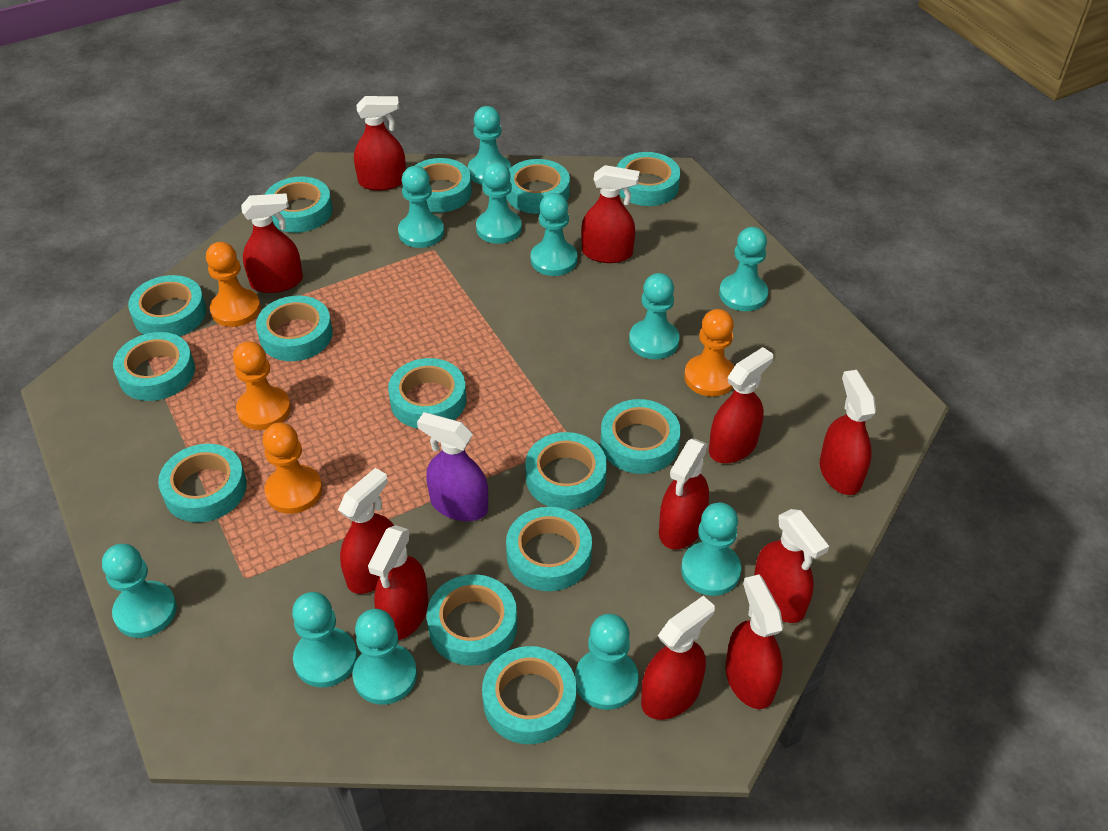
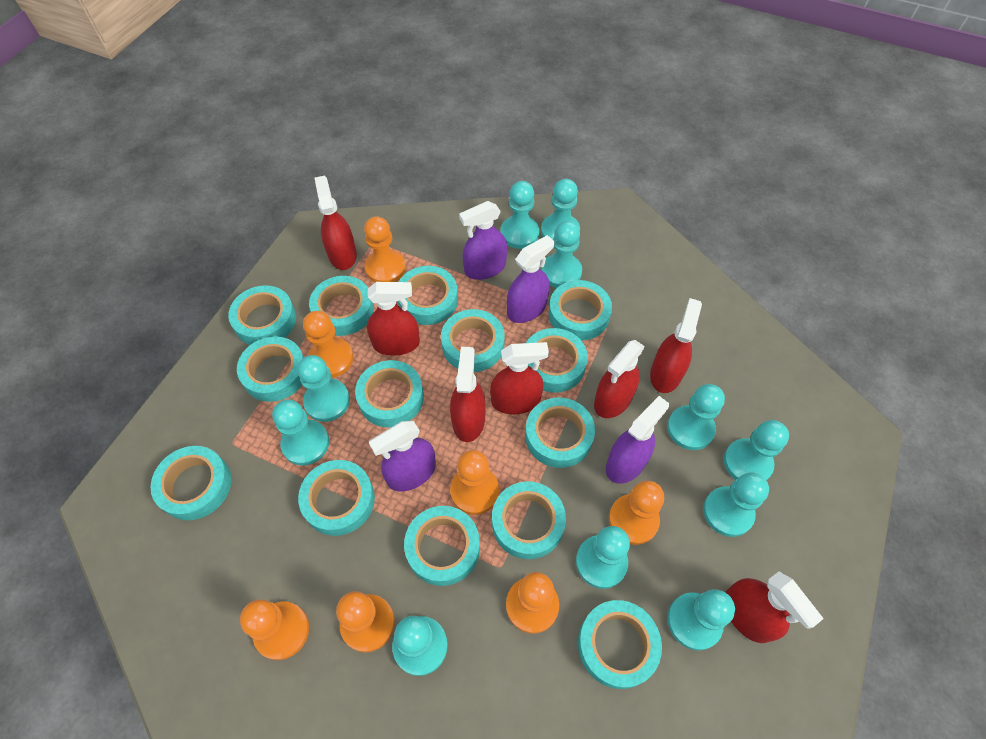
orange pawn: [206,242,261,327] [233,341,291,430] [263,423,322,514] [684,309,735,397] = 4 -> [240,599,309,660] [303,311,353,378] [336,591,395,652] [364,216,406,282] [450,450,499,515] [506,572,559,634] [609,481,664,545] = 7
purple spray bottle: [417,412,488,521] = 1 -> [369,421,436,491] [459,201,507,280] [507,235,554,323] [606,396,669,484] = 4
red spray bottle: [241,193,303,293] [338,468,394,594] [354,96,406,191] [368,525,428,640] [581,165,639,263] [641,596,715,720] [659,439,709,550] [709,347,773,463] [725,575,783,709] [754,509,829,623] [820,370,876,495] = 11 -> [315,176,357,270] [367,282,420,356] [450,347,486,442] [490,342,549,414] [594,340,645,418] [650,298,702,393] [725,571,824,643] = 7

